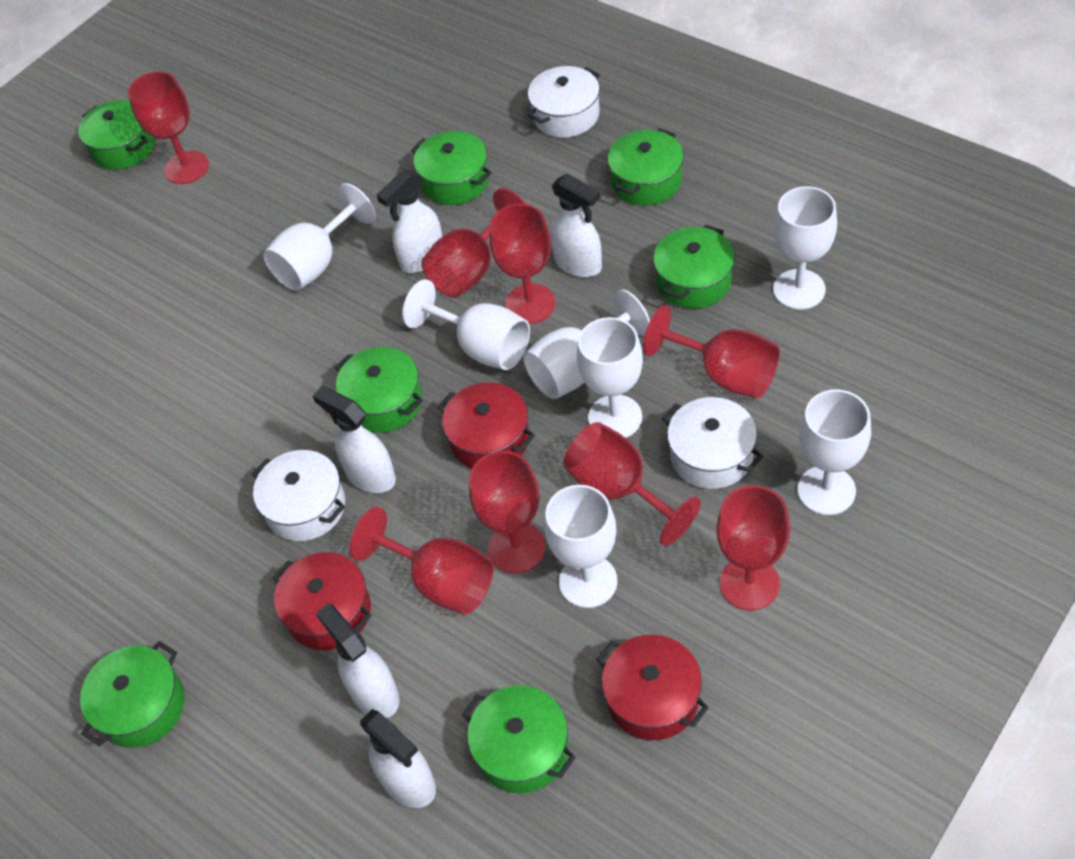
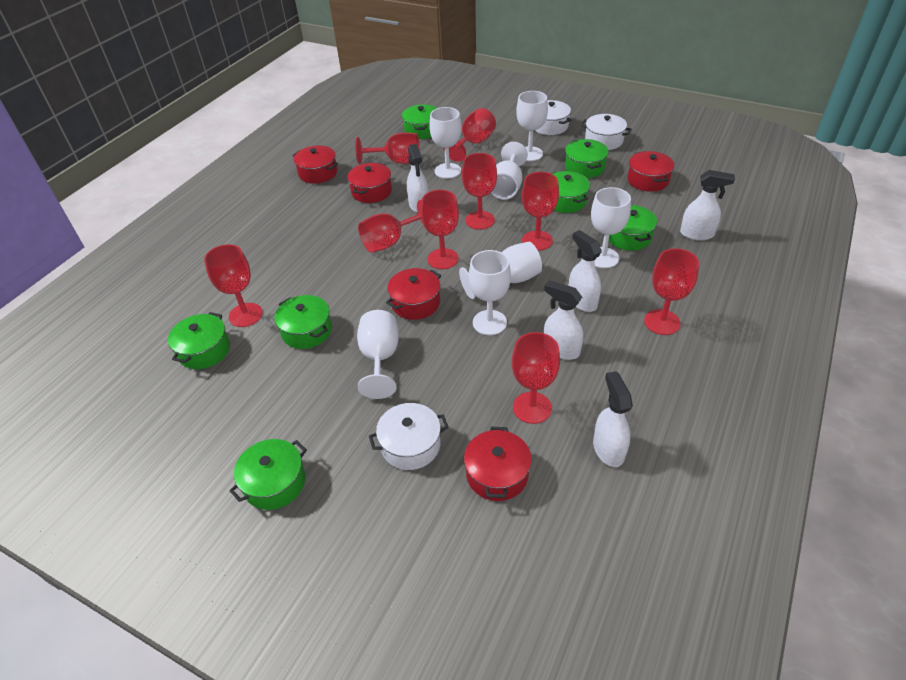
red goblet: [128,71,209,184] [349,507,494,615] [421,188,526,298] [469,451,545,574] [490,204,556,324] [563,422,701,546] [643,305,780,398] [716,485,790,610] = 8 -> [204,244,263,327] [355,132,420,164] [358,200,423,253] [421,190,459,269] [443,108,496,162] [462,153,497,229] [512,332,560,424] [522,172,559,251] [644,248,699,335] = 9
red pot: [272,552,371,650] [438,382,535,469] [596,635,709,740] = 3 -> [292,145,338,184] [347,163,392,203] [386,268,441,320] [464,427,532,501] [627,151,674,192] = 5

